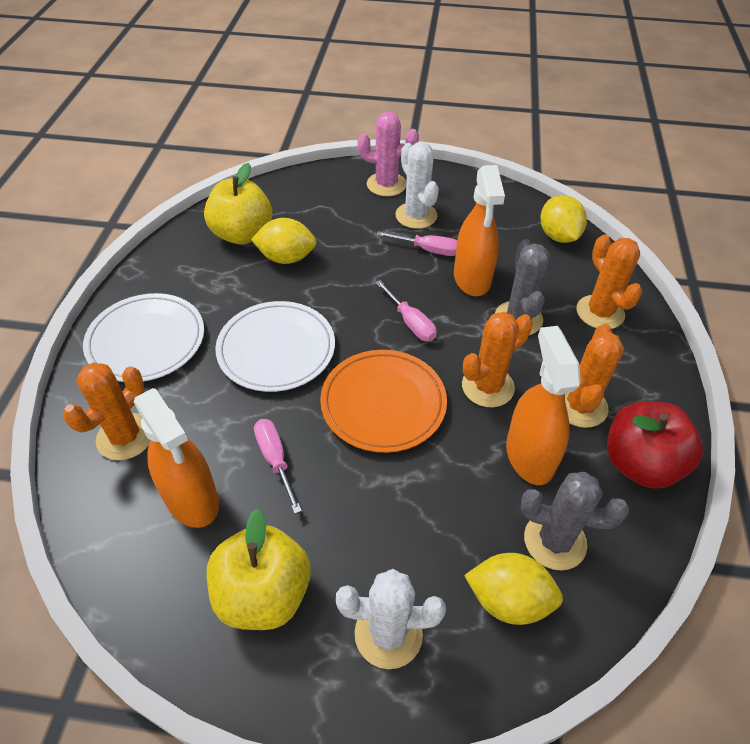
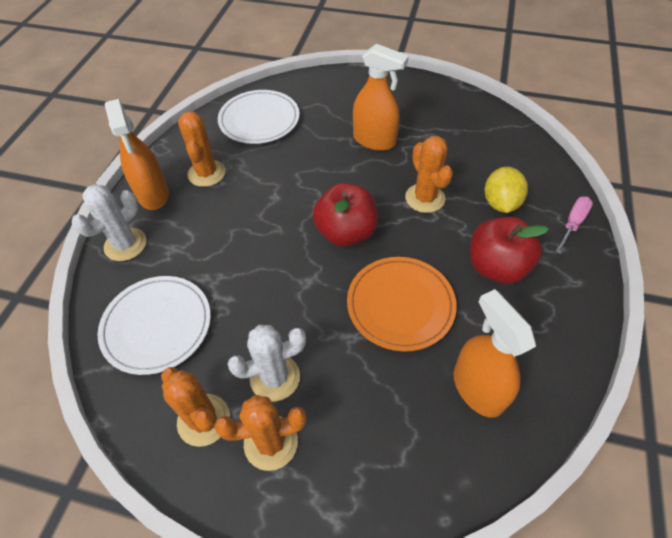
grey cactus: [495,239,550,335] [520,472,629,570] = 2 -> none = 0
pink cactus: [357,112,419,196] = 1 -> none = 0
pink screwdriver: [254,419,302,514] [375,280,437,341] [376,231,457,256] = 3 -> [555,196,593,254] = 1
red apple: [607,401,703,489] = 1 -> [313,183,378,247] [470,217,549,284] = 2
yellow apple: [204,163,272,245] [207,508,311,630] = 2 -> none = 0
yellow lemon: [251,218,317,264] [464,553,563,625] [540,195,587,243] = 3 -> [484,167,528,213] = 1

